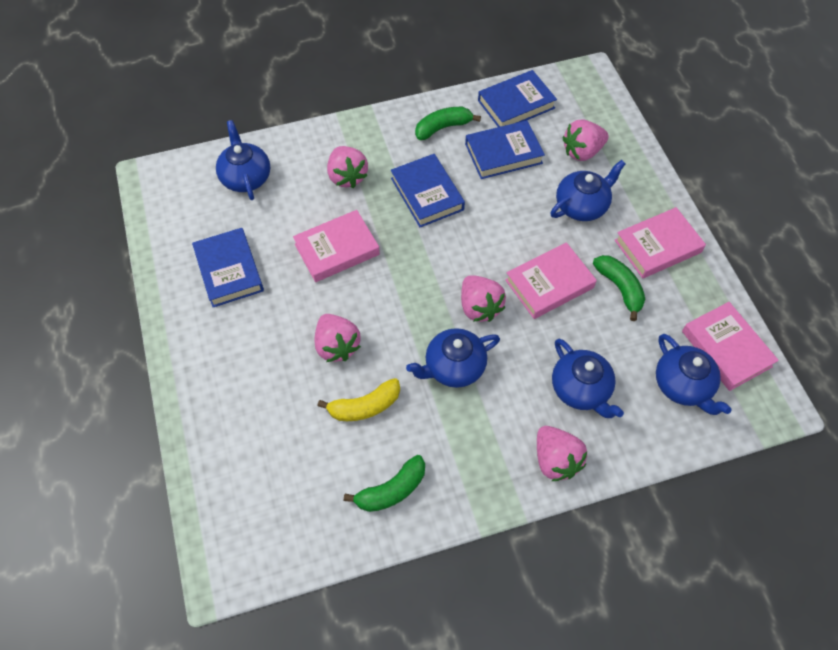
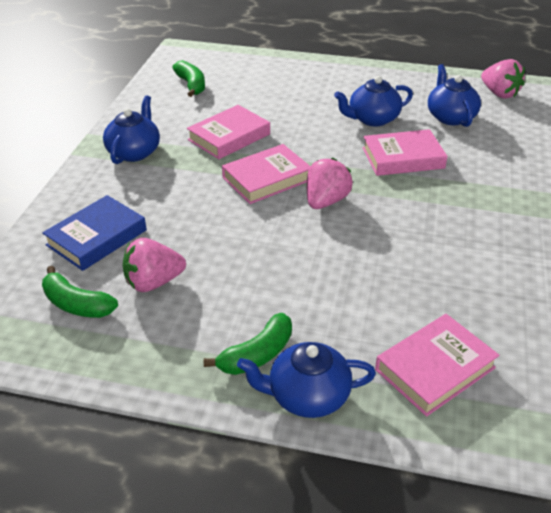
blue book: [192,228,264,307] [391,154,465,227] [465,120,545,179] [478,70,557,127] = 4 -> [42,195,147,271] = 1
blue teapot: [216,120,270,200] [406,328,500,388] [550,160,625,221] [552,339,624,418] [656,334,732,415] = 5 -> [103,95,160,164] [237,342,376,418] [334,76,413,126] [428,64,481,127] = 4
pink strawberry: [315,314,361,362] [327,146,368,188] [461,275,506,322] [537,426,587,481] [562,119,609,161] = 5 -> [123,238,186,292] [307,158,353,209] [481,59,525,99] = 3
yellow banana: [318,378,400,421] = 1 -> none = 0

